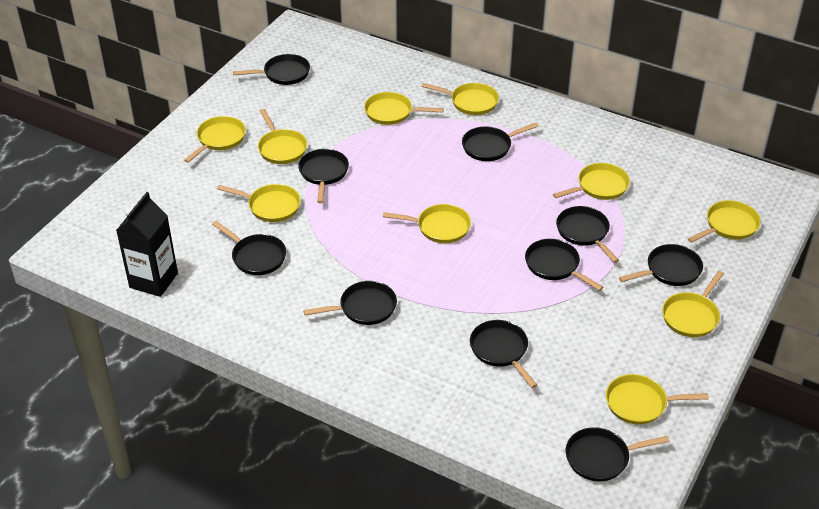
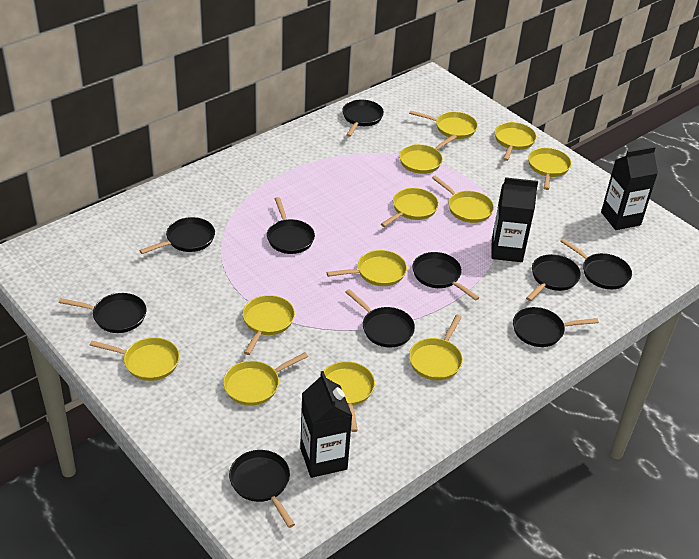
black carton: [116,192,178,297] = 1 -> [300,371,352,478] [491,177,538,262] [601,146,658,230] = 3
yellow pan: [184,116,246,163] [217,184,301,222] [258,109,307,164] [364,92,444,125] [383,204,471,243] [422,83,499,115] [553,163,630,200] [606,374,709,425] [662,271,724,337] [688,200,761,243] = 10 -> [90,337,180,381] [223,352,308,406] [243,295,295,355] [320,361,375,432] [327,250,407,286] [381,188,439,227] [399,134,457,174] [409,110,478,139] [409,315,463,381] [432,175,494,223] [495,122,537,161] [528,148,571,190] = 12

